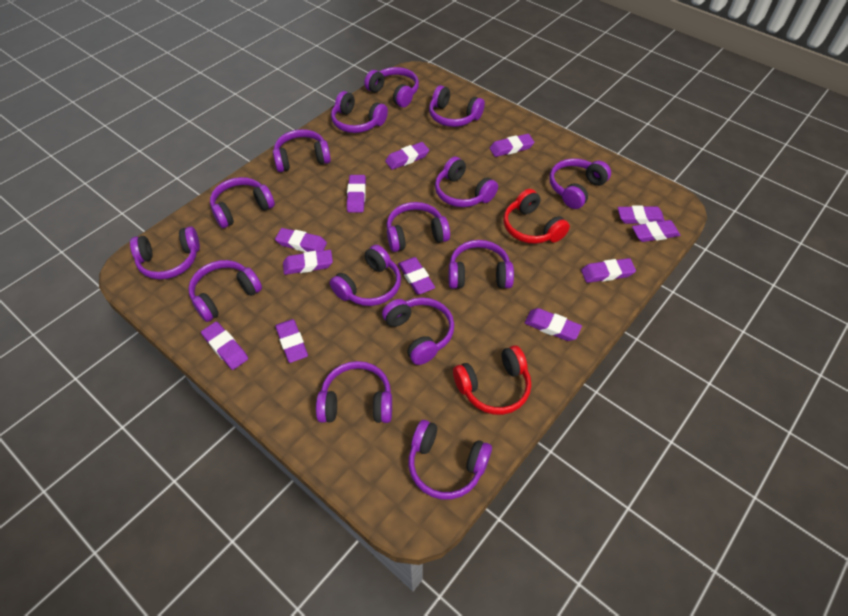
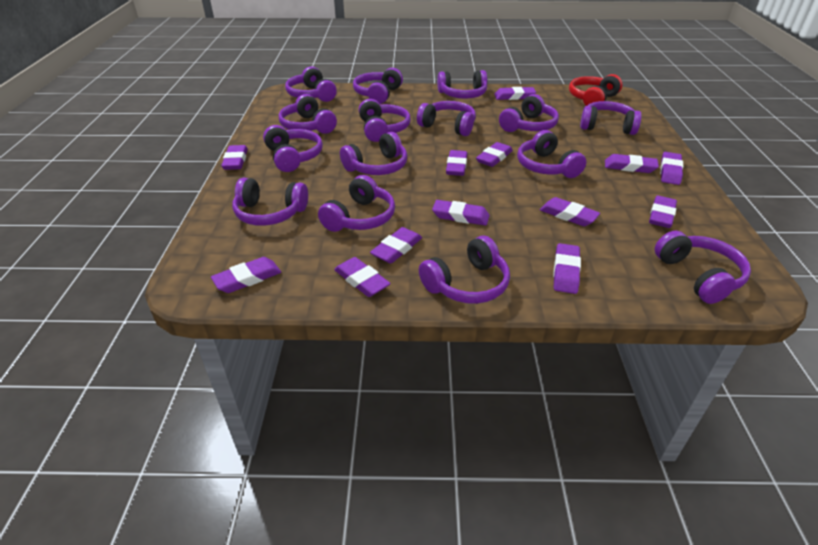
purple eraser: [201,322,248,370] [275,228,327,252] [275,319,308,363] [283,250,333,275] [347,175,366,212] [385,142,429,170] [398,257,435,294] [490,134,534,157] [524,308,582,341] [581,258,636,283] [618,206,665,224] [632,220,680,242] = 12 -> [211,257,281,293] [221,145,248,170] [334,257,391,297] [370,227,422,264] [432,200,490,226] [446,150,467,176] [476,142,513,167] [494,87,536,100] [540,197,600,226] [553,243,581,294] [605,154,659,173] [649,196,677,228] [660,152,683,185] = 13
red headphones: [453,345,531,415] [503,189,570,244] = 2 -> [569,74,623,106] = 1

